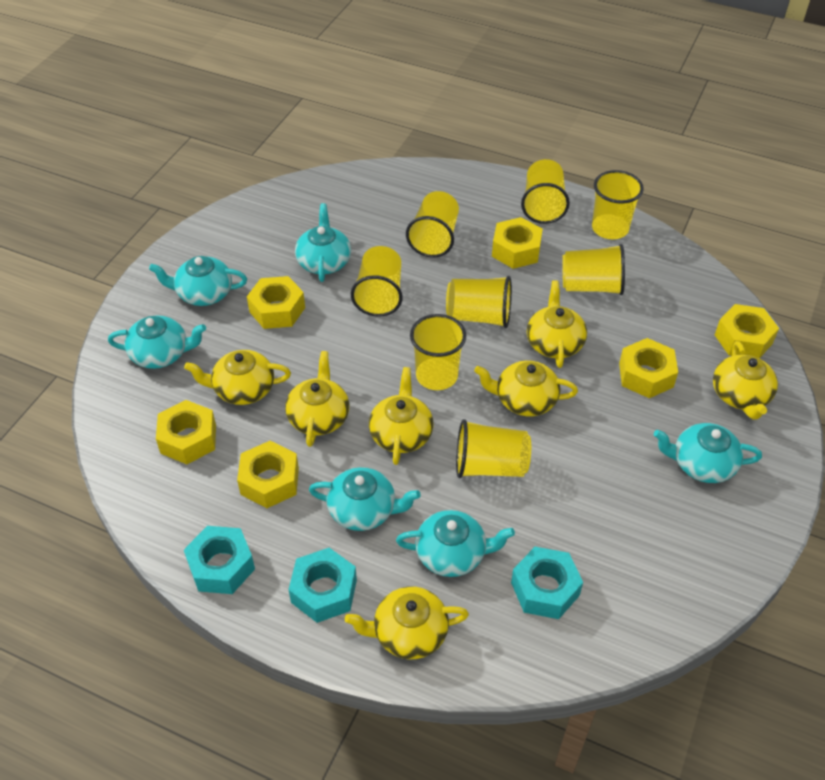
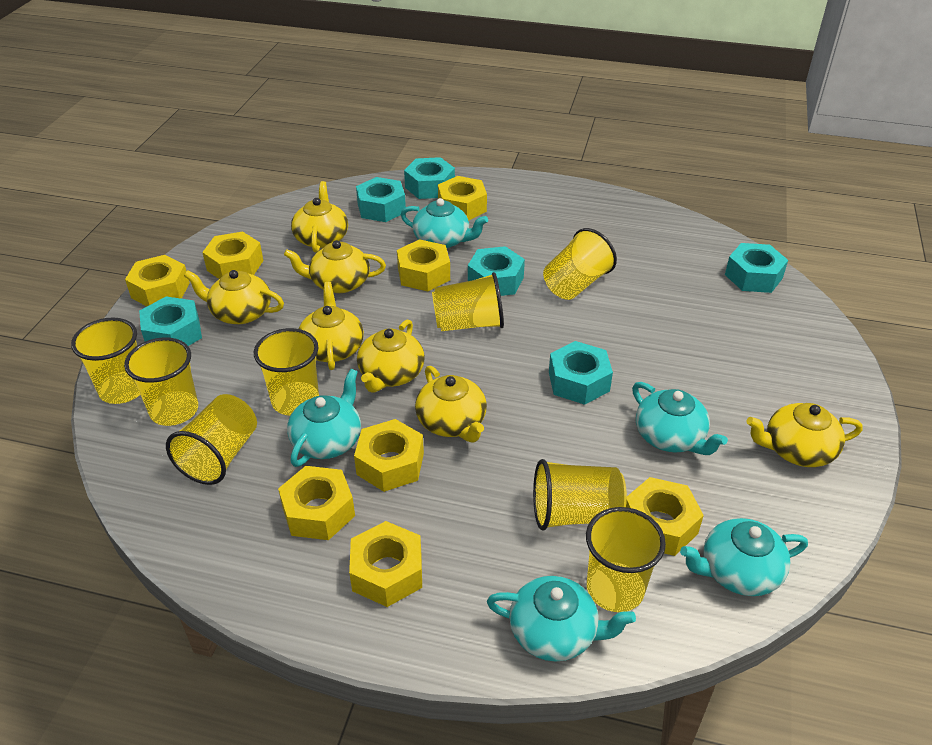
turquoise nut: [184,526,255,594] [288,548,357,623] [511,547,583,619] = 3 -> [139,296,202,346] [356,177,406,222] [404,157,455,199] [468,246,525,296] [549,341,613,405] [725,243,788,293] = 6
turquoise teapot: [108,315,206,369] [149,256,247,306] [295,203,351,282] [309,467,421,531] [396,510,515,577] [654,423,762,483] = 6 -> [287,369,361,467] [401,198,488,248] [487,576,636,662] [632,382,728,455] [680,518,808,596] = 5
yellow nut: [156,400,216,464] [237,441,299,508] [247,276,305,329] [492,217,543,269] [619,338,678,398] [715,304,779,358] = 6 -> [125,255,190,306] [202,231,263,279] [278,466,355,540] [349,521,422,607] [354,419,424,492] [397,239,450,291] [438,176,487,221] [626,477,704,556] = 8

